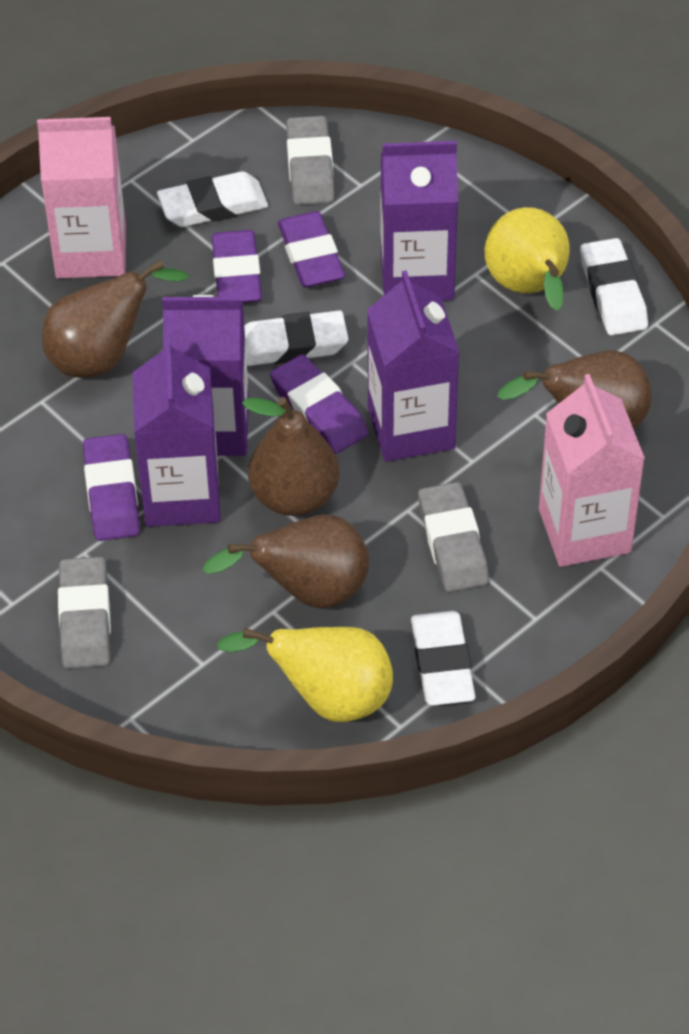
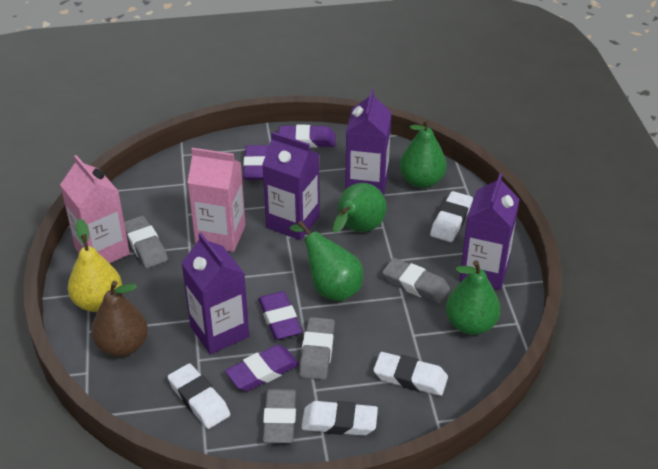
brown pear: [42,260,189,378] [203,515,369,609] [242,397,339,516] [497,350,652,430] = 4 -> [91,281,148,357] = 1
green pear: none = 0 -> [290,221,363,302] [333,183,387,233] [400,118,447,188] [446,260,501,335] = 4
grey eraser: [58,557,111,669] [286,116,335,205] [418,482,489,592] = 3 -> [124,216,168,269] [263,389,296,443] [299,317,335,380] [382,258,450,304] = 4
yellow pear: [217,627,393,722] [485,207,570,311] = 2 -> [68,219,122,312] = 1

